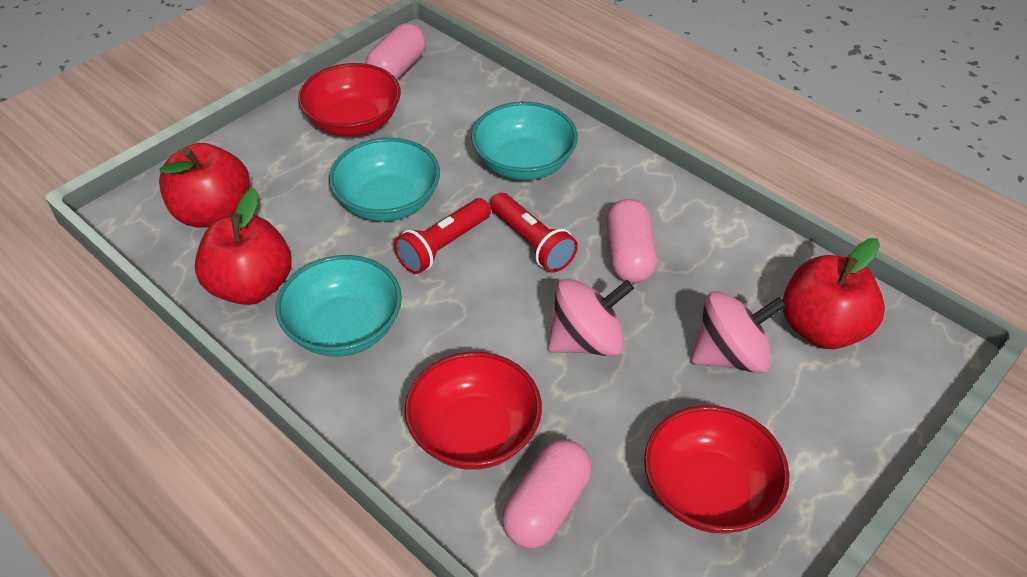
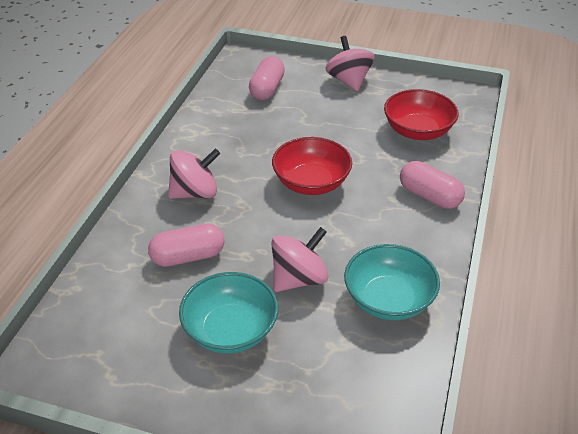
pink spinning top: [548,278,634,357] [691,291,786,373] = 2 -> [168,149,220,199] [271,227,328,292] [325,36,375,92] = 3
red apple: [159,143,250,228] [195,188,292,305] [783,238,885,349] = 3 -> none = 0
red bowl: [298,63,401,137] [405,352,542,470] [644,406,790,533] = 3 -> [272,137,352,195] [384,89,459,140] = 2
red flashlight: [394,198,491,274] [490,193,578,272] = 2 -> none = 0
turquoise bowl: [276,255,402,356] [329,138,440,221] [471,102,578,180] = 3 -> [179,272,278,354] [344,244,440,320] = 2

